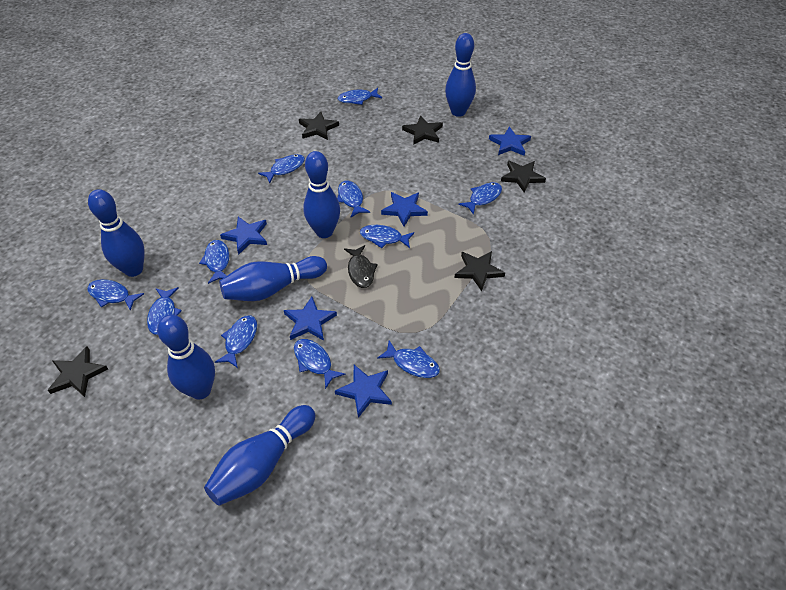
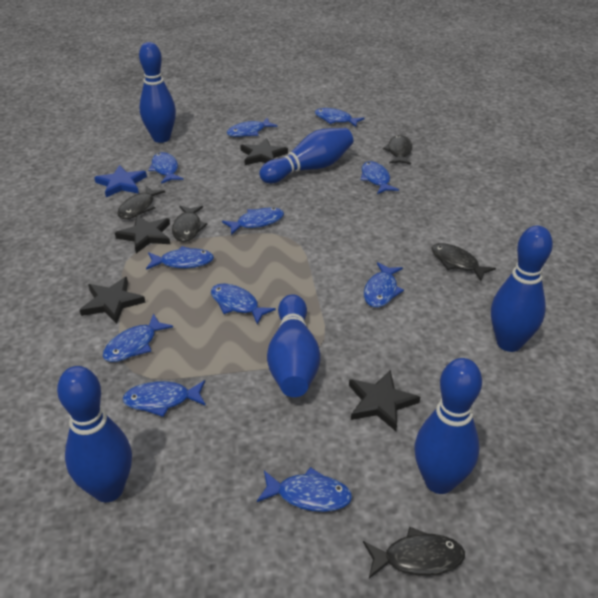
black fish: [344,245,378,288] = 1 -> [117,186,165,219] [172,206,207,242] [363,527,465,578] [383,135,412,165] [432,243,496,281] = 5
black star: [48,346,108,397] [299,112,339,140] [402,115,443,145] [454,251,505,291] [501,160,546,193] = 5 -> [80,277,145,324] [115,215,170,253] [240,138,288,165] [349,370,420,431] = 4
blue star: [220,217,267,255] [284,297,337,341] [335,365,392,418] [381,192,428,226] [489,126,531,156] = 5 -> [94,165,147,197] = 1

